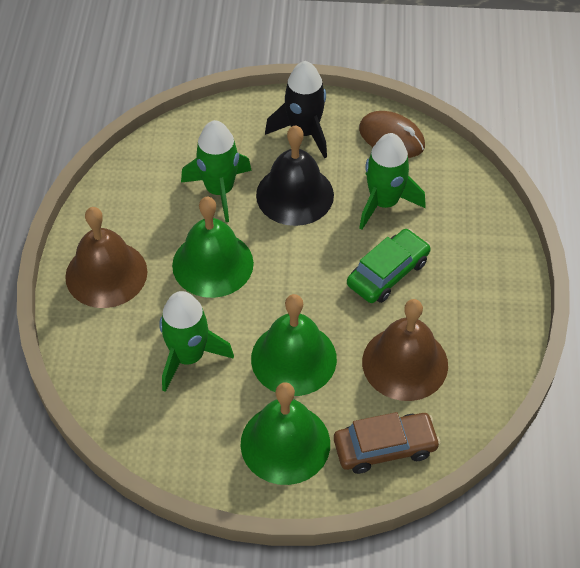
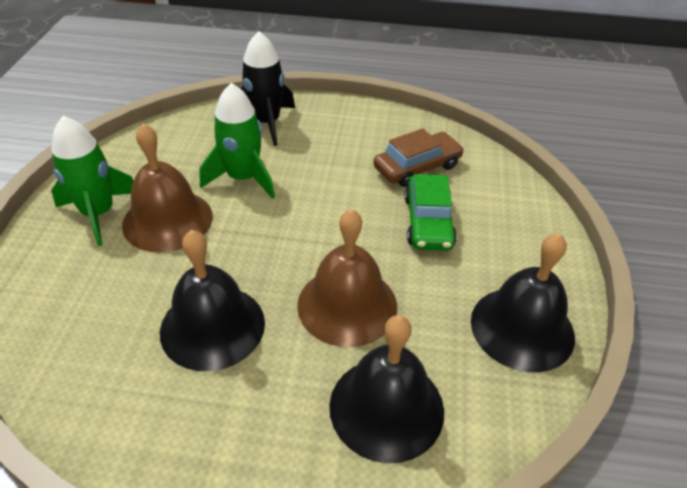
black bell: [256,125,334,226] = 1 -> [160,230,265,371] [329,315,444,463] [471,233,575,372] = 3
brown mouse: [359,111,425,158] = 1 -> none = 0
green bell: [172,197,254,298] [241,382,330,485] [251,294,337,396] = 3 -> none = 0
green rocket: [159,291,234,392] [181,120,252,222] [359,133,426,230] = 3 -> [51,116,133,246] [199,83,275,199] = 2

